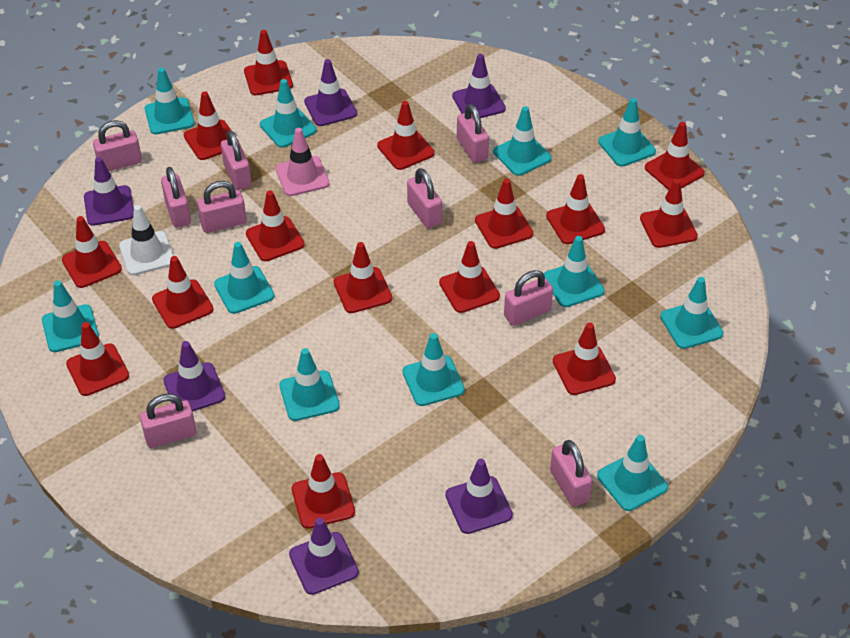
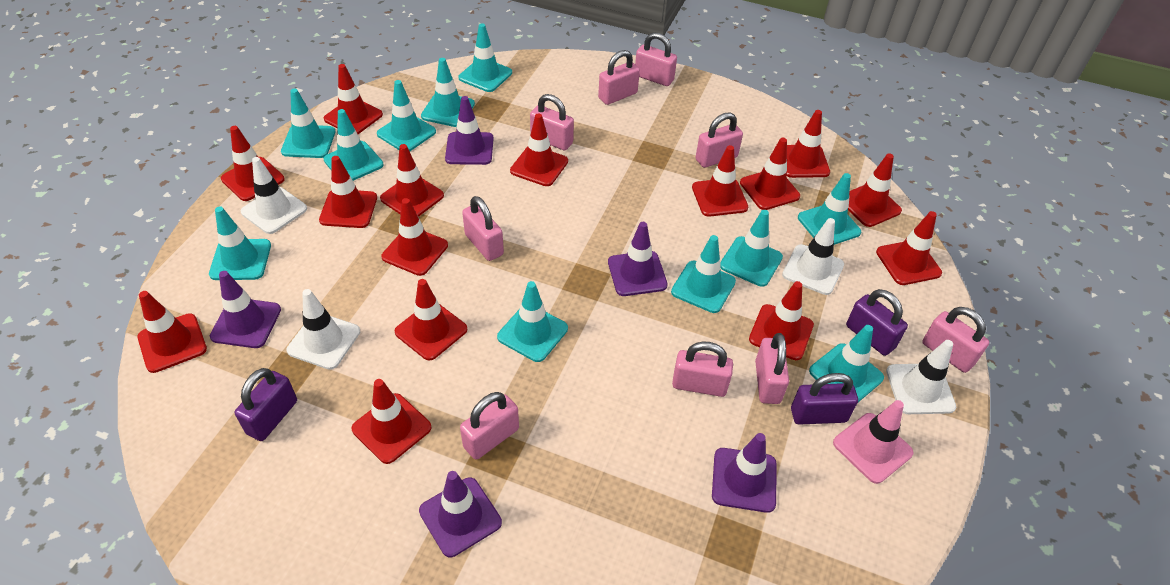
purple padlock: none = 0 -> [235,368,297,441] [791,373,858,425] [846,289,908,356] = 3
purple traffic cone: [84,157,134,226] [163,341,225,412] [289,518,359,595] [304,59,357,126] [445,459,513,534] [452,54,506,118] = 6 -> [210,271,281,348] [419,471,502,557] [445,96,494,165] [608,222,668,296] [712,433,777,513] = 5
white traffic cone: [119,205,174,275] = 1 -> [241,157,307,234] [287,289,360,370] [782,218,844,295] [886,340,956,414] = 4

